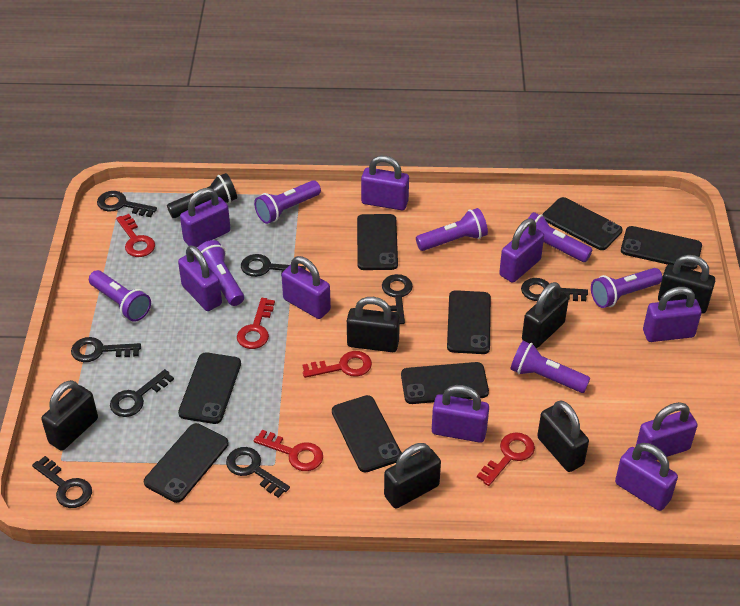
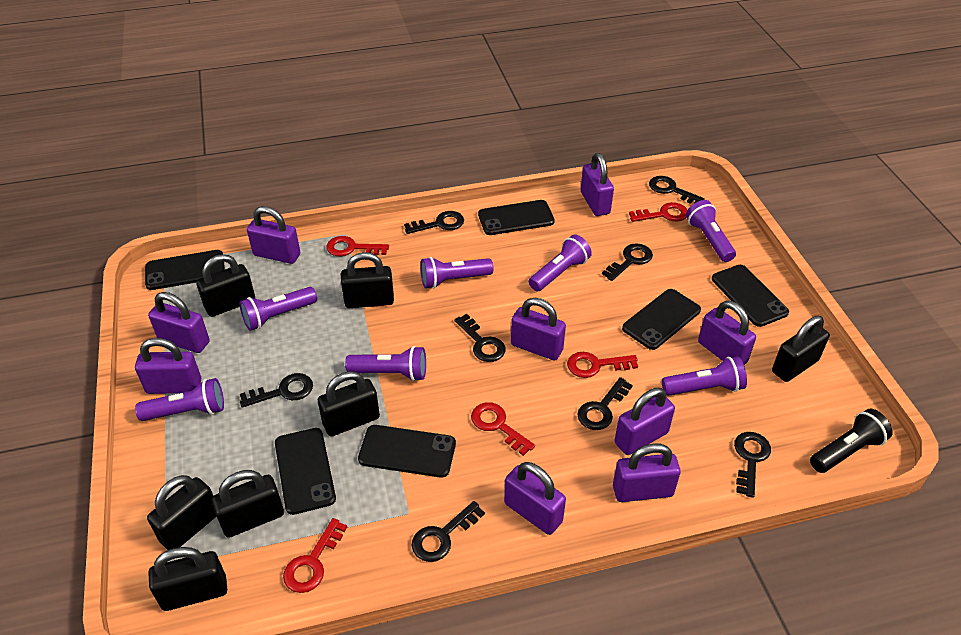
black padlock: [41,380,98,451] [347,297,400,352] [384,443,441,508] [522,282,569,348] [537,400,589,472] [658,255,715,314] = 6 -> [147,475,217,550] [148,547,227,611] [196,254,255,317] [212,470,284,538] [318,371,380,436] [341,252,394,308] [772,316,830,382] = 7
black phone: [144,423,229,503] [178,352,241,424] [332,395,402,473] [357,214,398,270] [401,362,489,404] [447,290,491,354] [543,197,623,250] [621,226,702,270] = 8 -> [145,250,225,290] [275,428,336,515] [358,425,456,478] [478,200,555,235] [622,289,701,350] [712,265,789,327] = 6

